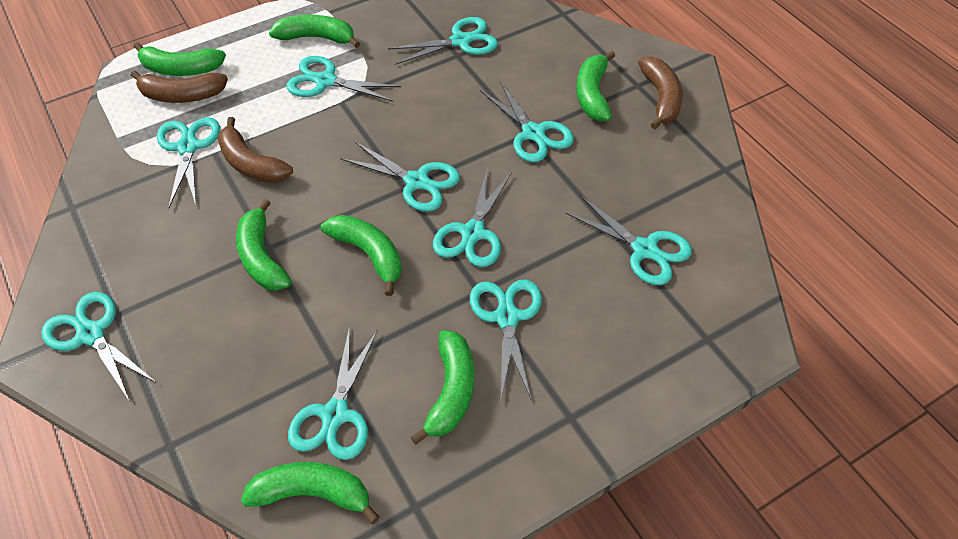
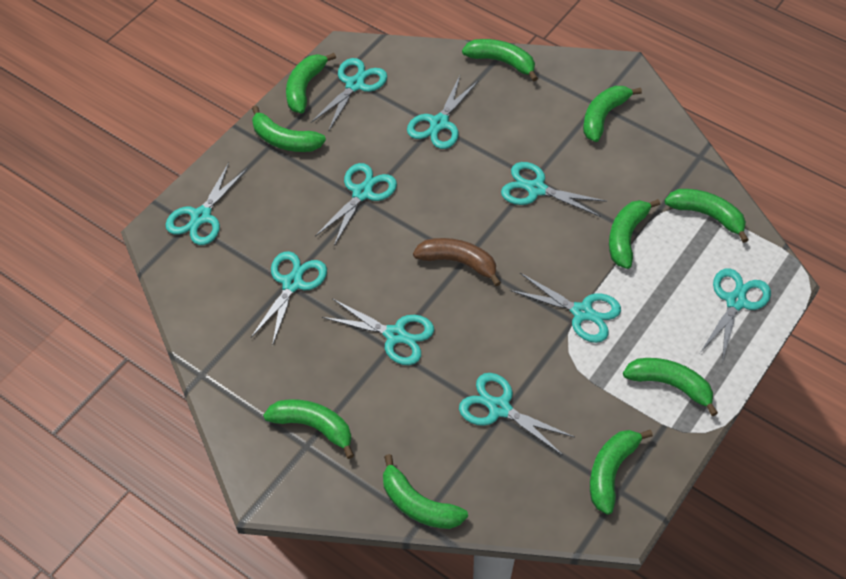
brown banana: [131,70,228,103] [217,117,293,183] [638,56,683,129] = 3 -> [413,238,501,286] = 1
green banana: [134,42,226,76] [236,199,291,291] [241,462,379,524] [269,14,360,48] [321,215,402,296] [411,330,474,445] [576,51,615,121] = 7 -> [252,106,326,152] [263,400,354,459] [286,53,336,113] [383,454,468,529] [462,39,538,82] [583,86,642,142] [590,430,653,515] [609,199,660,269] [623,358,718,416] [665,189,749,243] = 10

